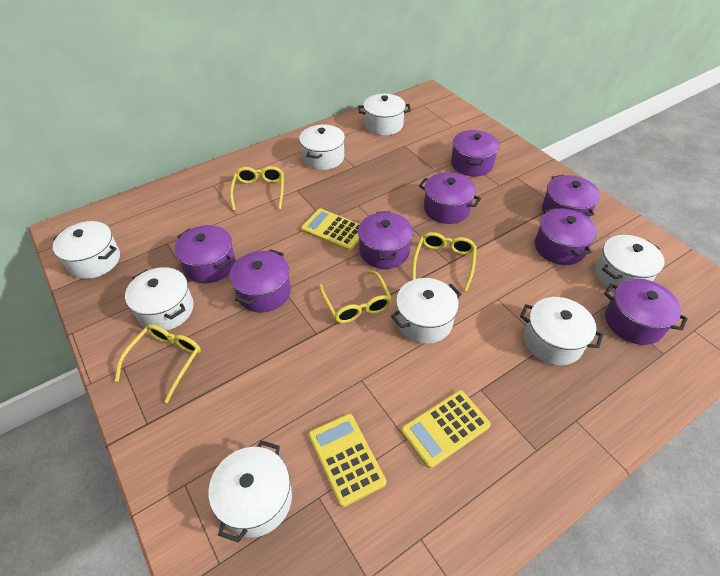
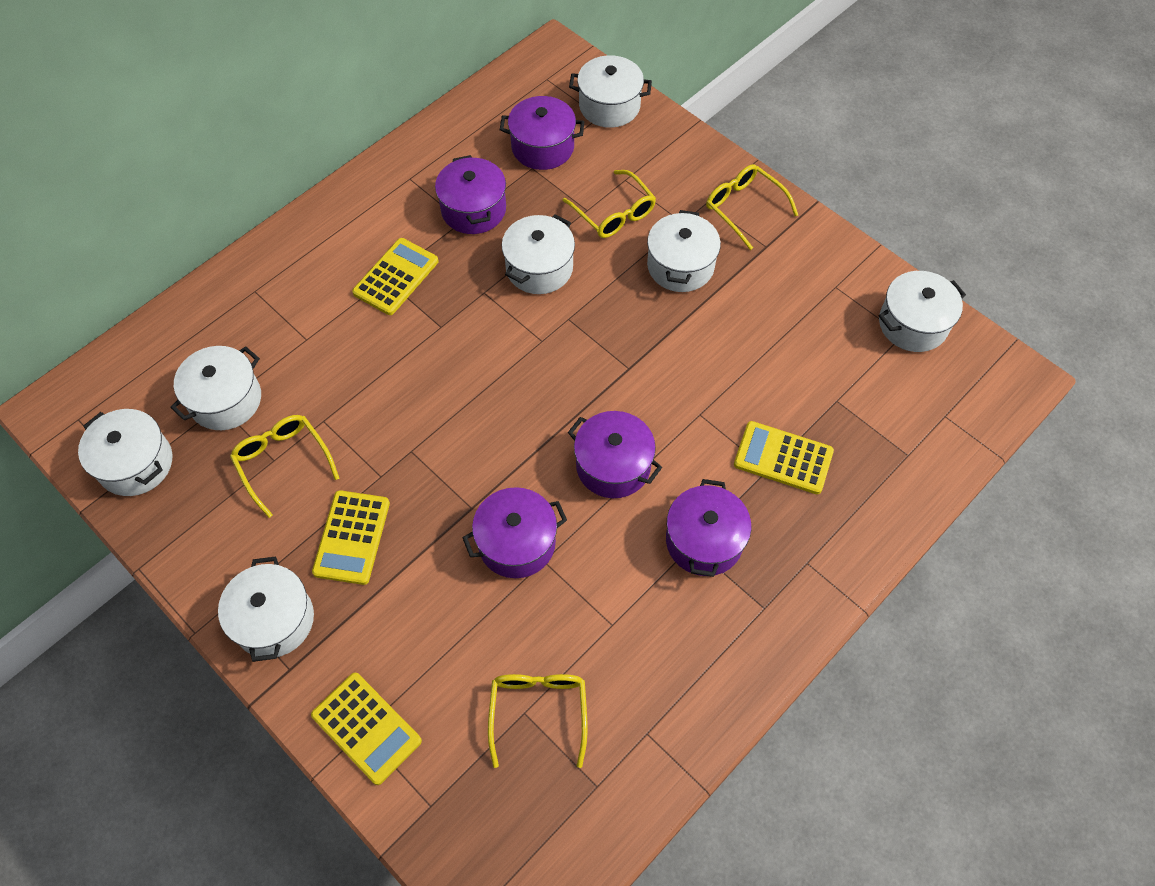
purple pot: [174,225,236,283] [230,249,291,313] [358,211,413,269] [419,172,481,224] [451,130,500,176] [535,208,597,265] [542,175,600,218] [604,279,688,345] = 8 -> [435,155,506,234] [462,487,567,578] [500,96,584,170] [568,411,662,498] [666,479,751,577] = 5
white pot: [53,221,120,279] [125,267,194,331] [209,440,292,543] [299,125,345,170] [358,94,411,135] [391,278,462,344] [520,297,603,365] [595,235,665,292] = 8 -> [78,409,172,496] [171,346,261,430] [218,557,314,662] [502,215,575,294] [569,55,652,128] [647,210,721,292] [879,271,966,352] = 7
yellow calculator: [301,208,360,251] [308,414,386,507] [401,390,491,468] = 3 -> [311,673,422,785] [312,490,390,585] [352,238,439,315] [734,421,834,494] = 4

